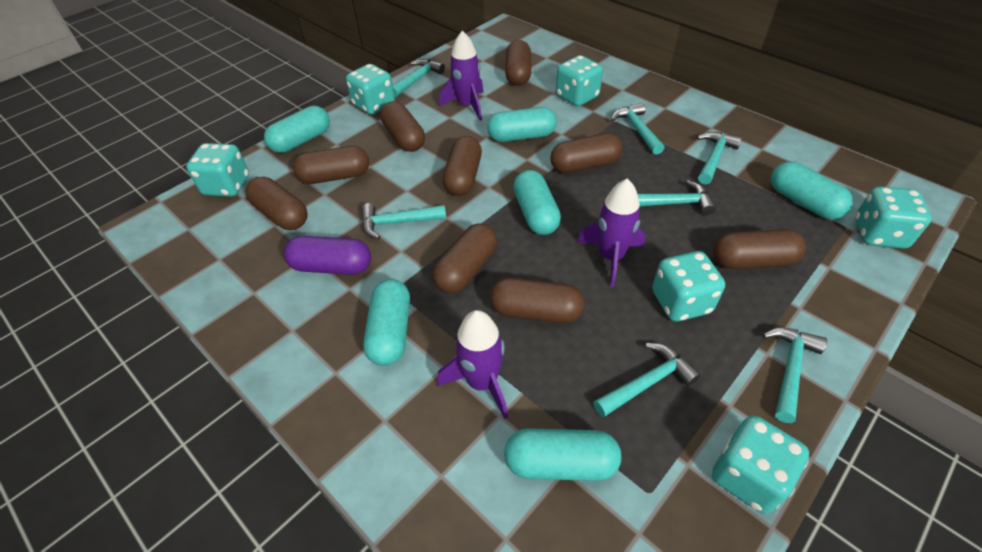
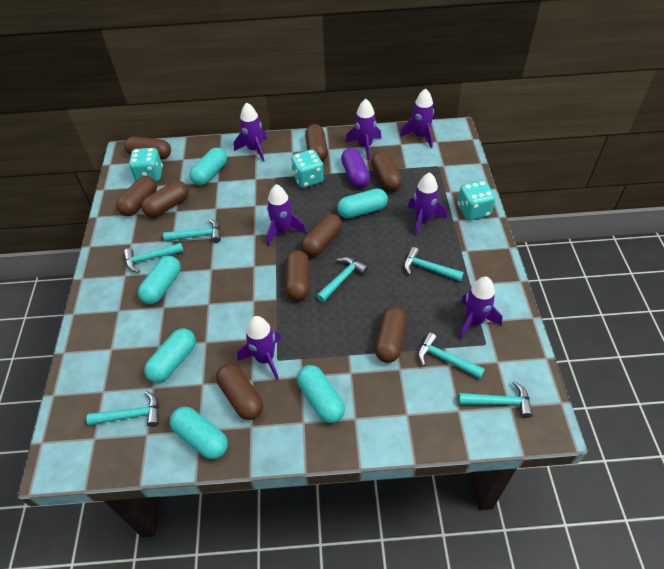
purple rocket: [437,310,508,419] [439,31,484,120] [578,179,645,287] = 3 -> [234,102,267,162] [237,316,281,380] [267,184,306,246] [345,99,381,160] [400,88,434,148] [408,172,447,236] [459,277,502,340] = 7
turquoise dice: [186,143,249,197] [346,64,395,115] [556,55,603,106] [652,251,725,322] [712,415,809,514] [855,186,932,249] = 6 -> [129,148,163,182] [291,149,324,188] [458,181,495,220] = 3

